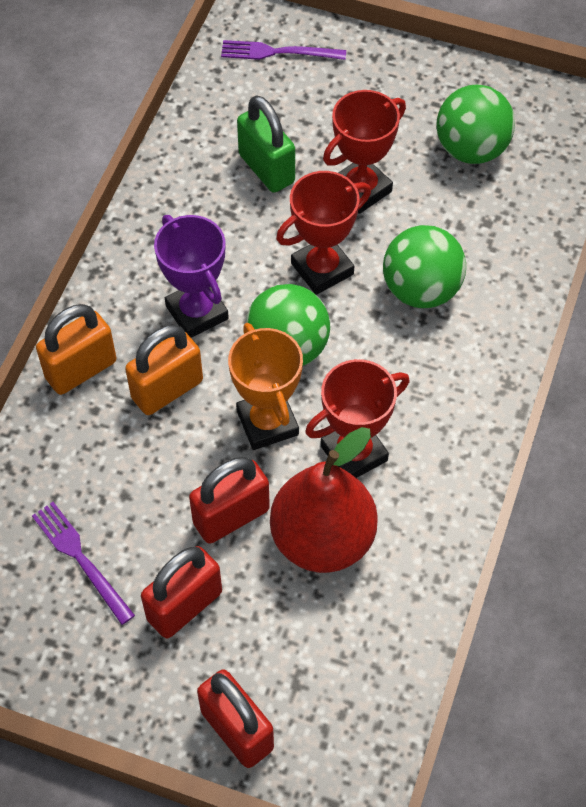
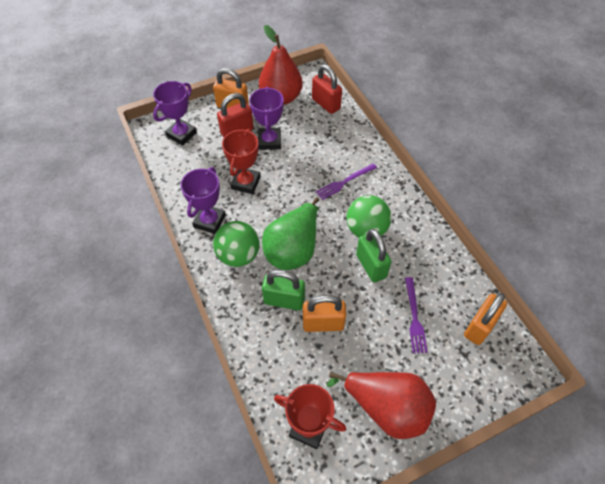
green ball: [246,284,330,366] [383,225,466,308] [436,85,515,164] = 3 -> [213,221,260,267] [347,195,392,237] = 2
green padlock: [237,95,295,193] = 1 -> [262,270,305,310] [356,229,391,283] = 2
green pear: none = 0 -> [262,197,319,270] = 1
orange padlock: [36,304,116,395] [125,325,203,415] = 2 -> [213,68,249,108] [303,295,346,332] [464,293,507,345] = 3
orange trophy: [228,323,303,450] = 1 -> none = 0
purple trophy: [154,215,229,338] = 1 -> [153,81,197,146] [180,167,226,234] [249,87,284,150] = 3
red padlock: [141,546,222,639] [189,457,270,544] [197,669,274,768] = 3 -> [217,93,254,137] [312,64,342,114] = 2
red pear: [270,427,378,573] = 1 -> [259,25,303,105] [327,372,436,439] = 2
red trophy: [276,171,371,295] [305,359,409,478] [323,90,406,214] = 3 -> [222,129,261,194] [274,384,346,449] = 2

